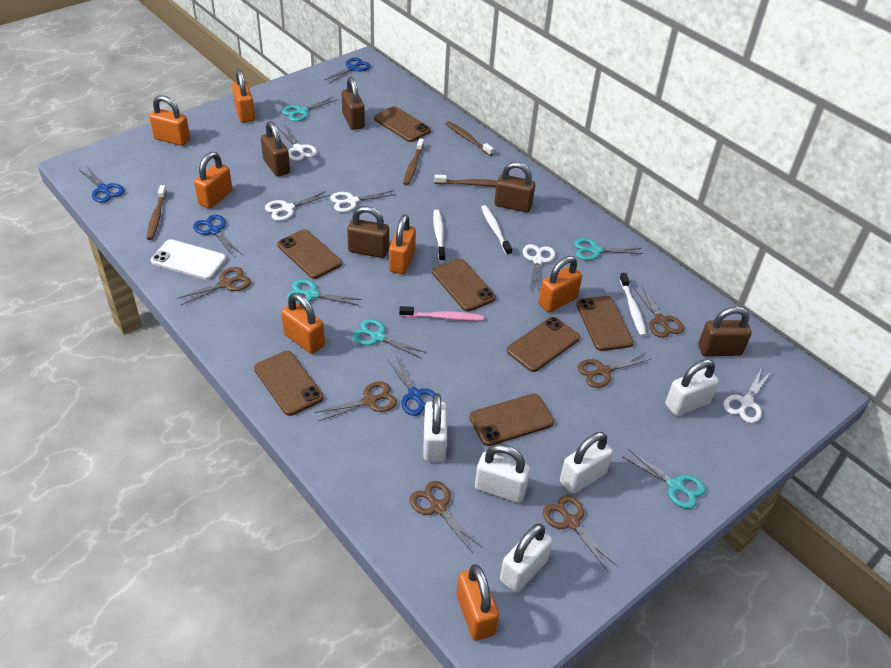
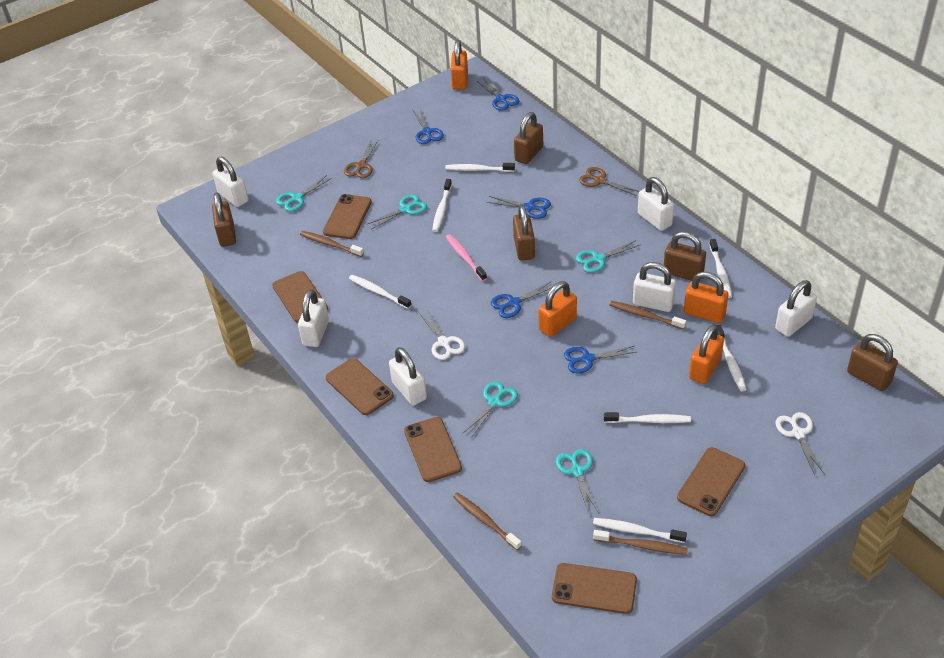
blue scissors: [79,165,124,203] [193,215,242,257] [325,57,371,84] [387,355,436,416] = 4 -> [413,109,444,144] [477,78,519,111] [487,196,551,219] [491,281,552,318] [564,346,636,374] = 5
brown phone: [254,351,323,416] [277,229,342,279] [374,106,431,142] [432,258,496,312] [469,394,554,446] [507,317,580,372] [576,296,634,351] = 7 -> [272,271,328,323] [323,194,372,239] [326,358,394,415] [404,417,462,482] [552,563,637,614] [677,447,745,516] = 6
brown scissors: [177,267,251,305] [314,382,397,421] [409,481,481,553] [543,495,617,571] [577,353,651,388] [633,286,684,338] = 6 -> [344,139,379,178] [579,167,640,196] = 2
orange padlock: [149,95,190,146] [194,152,233,209] [232,69,255,123] [281,293,325,354] [389,214,416,274] [456,564,499,641] [538,256,582,312] = 7 -> [451,40,468,90] [538,281,577,337] [684,271,728,323] [689,324,724,384] = 4
white padlock: [423,393,447,462] [475,444,530,503] [500,523,553,593] [560,432,613,494] [665,359,719,416] = 5 -> [213,157,249,207] [298,289,329,347] [389,347,427,406] [633,262,676,312] [638,177,674,231] [775,280,817,337] = 6
white phone: [151,239,226,280] = 1 -> none = 0
white scissors: [265,191,330,221] [278,125,317,161] [330,190,396,212] [523,244,555,292] [723,368,771,423] = 5 -> [419,311,465,360] [775,412,824,475] = 2
white toothbrush: [433,209,445,262] [481,205,512,256] [619,273,646,336] = 3 -> [349,275,411,309] [432,179,452,232] [445,163,515,172] [593,518,687,543] [604,412,691,423] [709,239,732,298] [716,325,747,391] = 7

